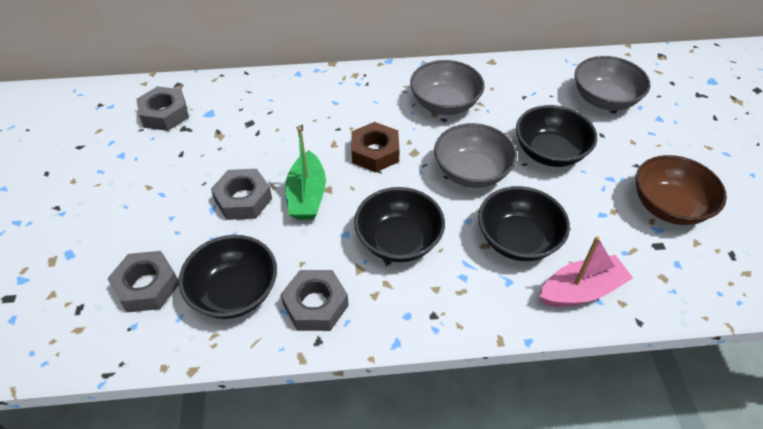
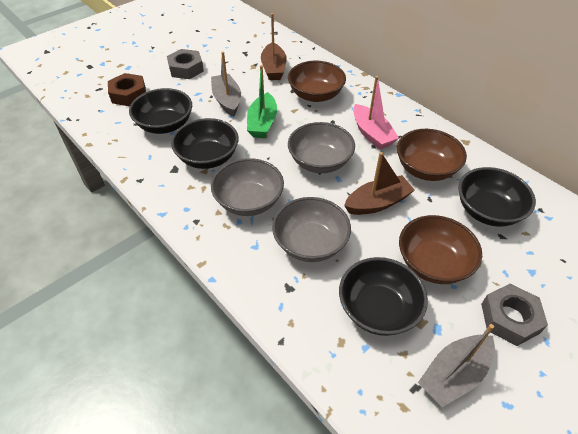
brown boat: none = 0 -> [261,13,287,80] [344,152,415,215] = 2
brown bowl: [636,155,727,225] = 1 -> [288,61,346,102] [397,129,467,181] [399,215,482,284] = 3
grey boat: none = 0 -> [211,51,241,117] [418,324,495,407] = 2
grey nut: [107,251,179,313] [136,86,189,131] [211,169,272,220] [281,270,349,331] = 4 -> [167,49,204,79] [481,284,548,346] = 2

